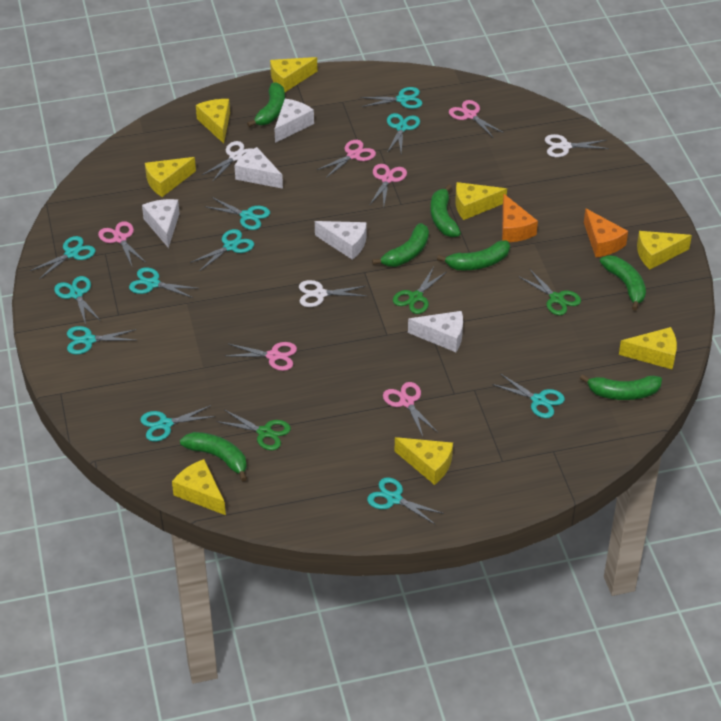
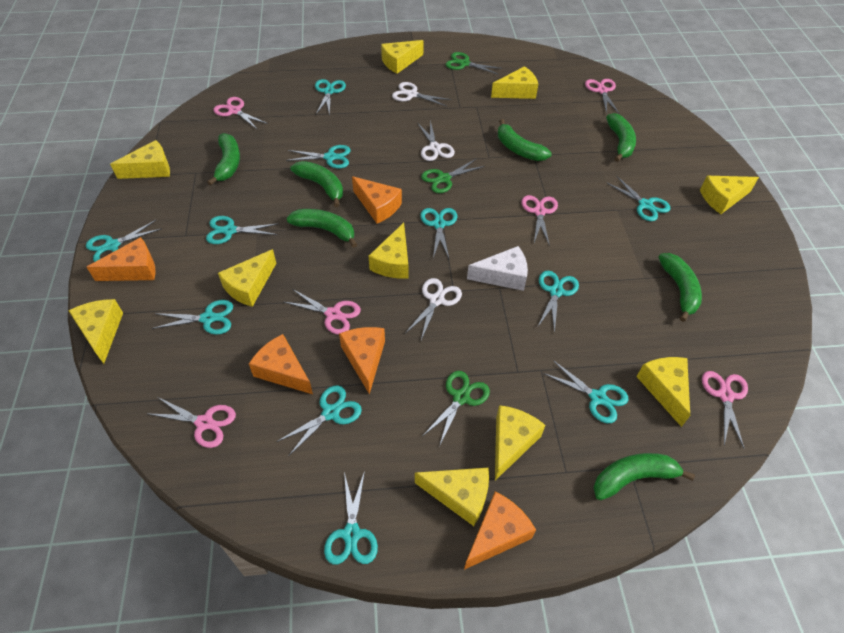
orange cheese: [502,194,538,242] [584,208,628,257] = 2 -> [87,237,155,281] [249,334,313,394] [339,327,385,394] [352,176,402,223] [464,492,536,570] = 5
white cheese: [142,199,180,248] [234,147,283,189] [274,99,314,143] [315,221,367,260] [408,311,463,352] = 5 -> [467,246,528,291] = 1
yellow cheese: [145,157,196,197] [172,459,226,515] [196,99,230,144] [270,57,317,92] [395,437,453,485] [455,182,507,220] [619,327,677,369] [637,231,692,270] = 8 -> [68,299,123,364] [110,140,170,179] [218,249,276,307] [369,223,408,279] [381,40,424,74] [415,468,489,526] [491,66,538,99] [495,405,545,480] [636,357,690,427] [700,176,759,214] = 10

